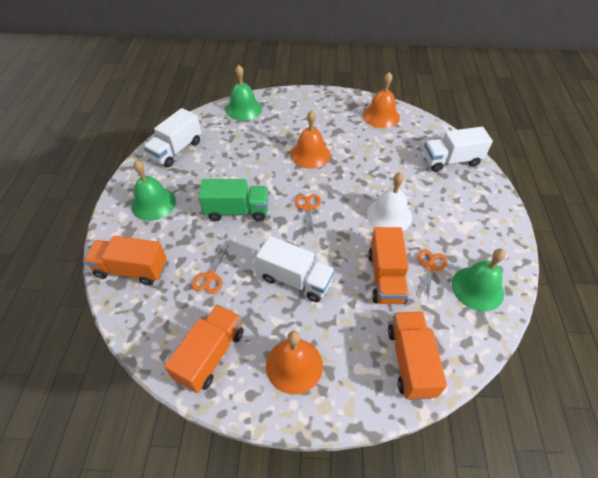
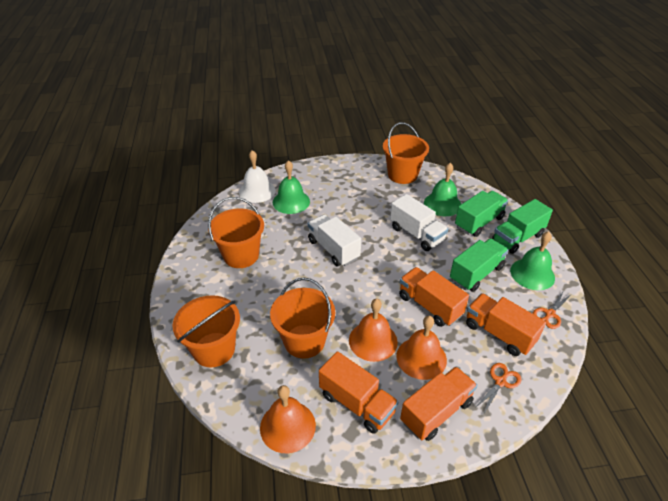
green truck: [199,179,268,221] = 1 -> [450,238,508,292] [455,191,508,237] [492,199,553,254] = 3
orange bucket: none = 0 -> [173,295,240,367] [208,197,264,268] [270,277,335,359] [383,122,429,184] = 4
orange scissors: [192,243,229,294] [295,194,321,234] [418,250,447,300] = 3 -> [475,363,521,415] [532,290,572,329] = 2
white truck: [143,108,201,168] [256,236,335,302] [423,127,493,172] = 3 -> [308,214,361,266] [390,194,448,251] = 2

